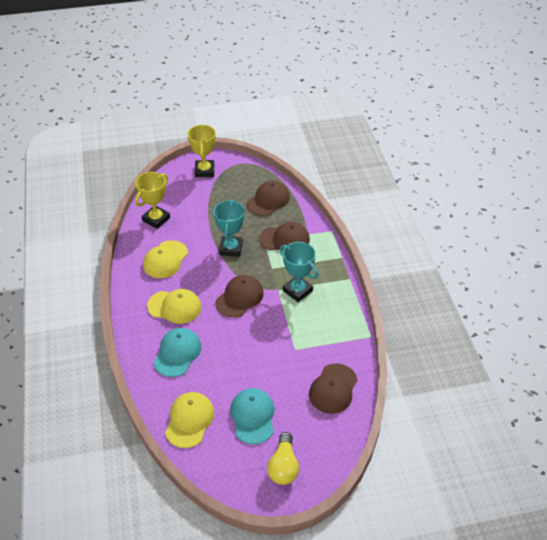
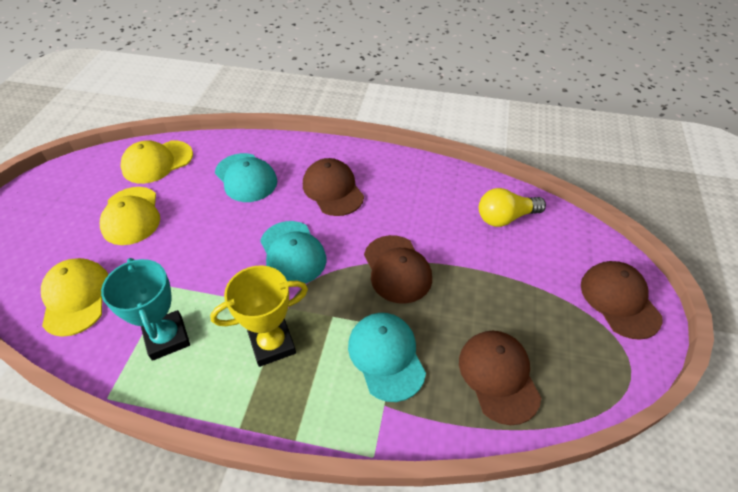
turquoise cap: [153,328,201,377] [230,388,274,444] = 2 -> [215,153,277,202] [260,221,326,284] [348,313,426,402] = 3
turquoise trophy: [213,199,245,257] [280,242,319,302] = 2 -> [101,258,190,361] = 1
yellow trophy: [135,172,170,229] [188,124,216,177] = 2 -> [210,265,308,367] = 1

